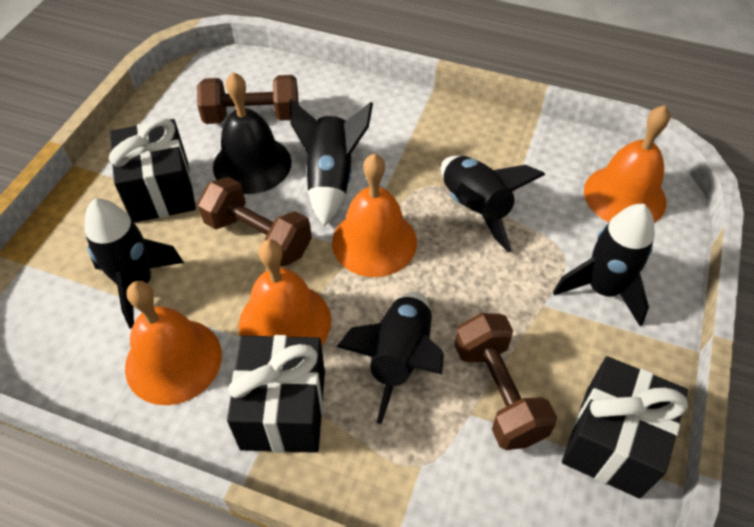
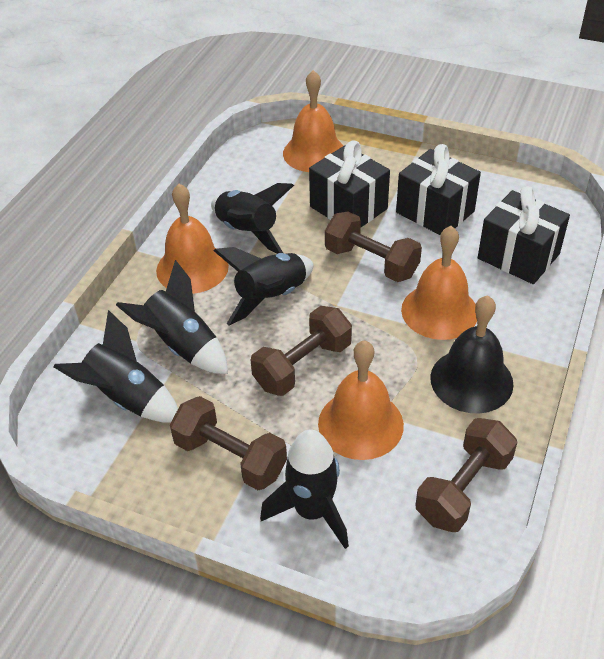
brown dumbbell: [197,75,299,124] [197,177,312,266] [454,313,557,450] = 3 -> [170,396,287,490] [250,306,352,396] [325,212,422,282] [415,418,517,532] = 4

